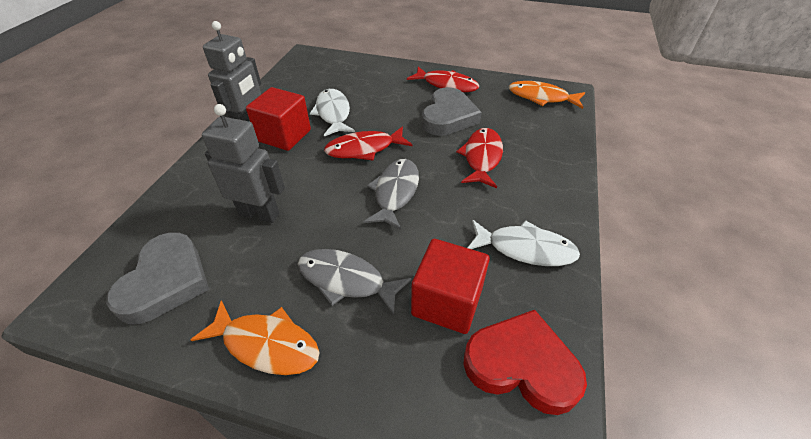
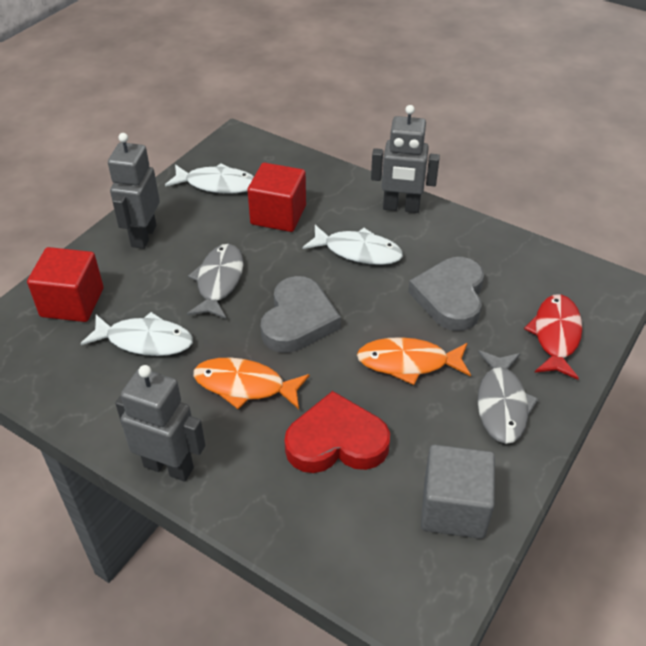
grey cube: none = 0 -> [421,445,495,539] = 1
grey robot: [202,104,285,223] [203,21,261,121] = 2 -> [108,133,160,249] [115,365,205,481] [371,105,440,213] = 3
red fish: [324,126,413,160] [407,67,479,92] [456,128,503,188] = 3 -> [524,294,582,380] = 1
white fish: [310,89,355,136] [468,220,580,266] = 2 -> [80,312,193,356] [165,163,254,194] [303,225,403,265] = 3

